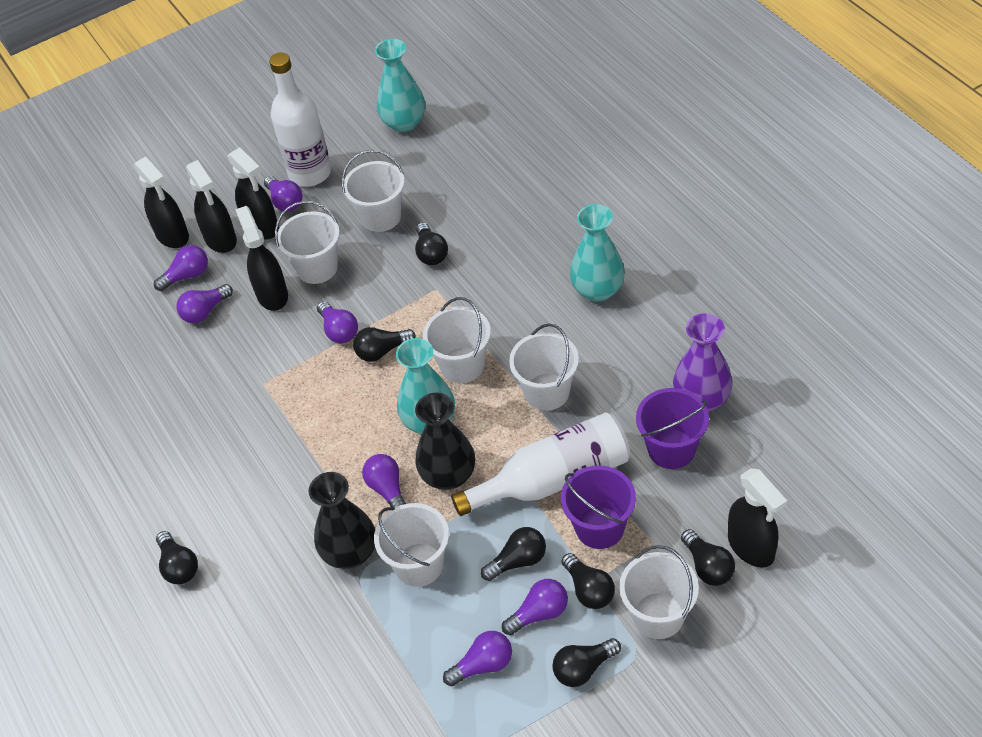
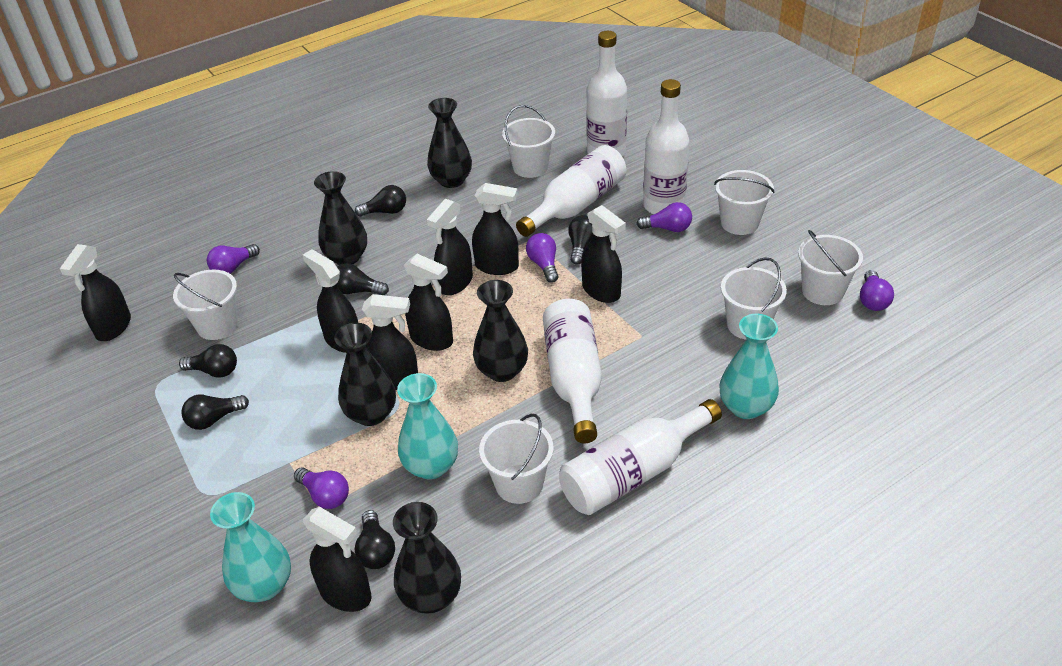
black light bulb: [156,531,198,584] [353,327,416,362] [415,222,448,265] [481,527,546,581] [552,638,621,687] [562,553,615,609] [681,529,735,586] = 7 -> [179,344,237,378] [181,394,249,430] [337,263,389,295] [355,185,406,217] [355,510,395,569] [568,215,594,265] = 6
black spray bottle: [134,156,189,248] [186,160,237,253] [228,147,279,240] [235,206,288,311] [728,468,787,568] = 5 -> [60,244,131,341] [303,249,358,353] [303,507,372,612] [362,294,418,390] [404,254,453,351] [427,199,473,295] [472,183,519,275] [581,205,626,303] = 8
black vase: [308,472,375,569] [415,393,475,490] = 2 -> [314,171,367,265] [334,323,396,426] [393,502,461,614] [427,98,472,188] [473,280,528,382] = 5
purple bucket: [561,466,636,549] [636,388,709,469] = 2 -> none = 0
purple light bulb: [154,245,208,291] [176,284,233,323] [264,176,302,212] [317,301,358,343] [362,454,406,508] [443,631,512,686] [502,579,568,636] = 7 -> [207,244,260,274] [294,467,349,509] [526,233,559,283] [636,202,692,232] [860,270,894,311] = 5
purple vase: [673,313,733,411] = 1 -> none = 0
white bottle: [269,52,331,187] [451,413,630,516] = 2 -> [516,145,626,237] [543,299,602,443] [559,399,722,515] [586,31,627,157] [643,79,690,214] = 5

